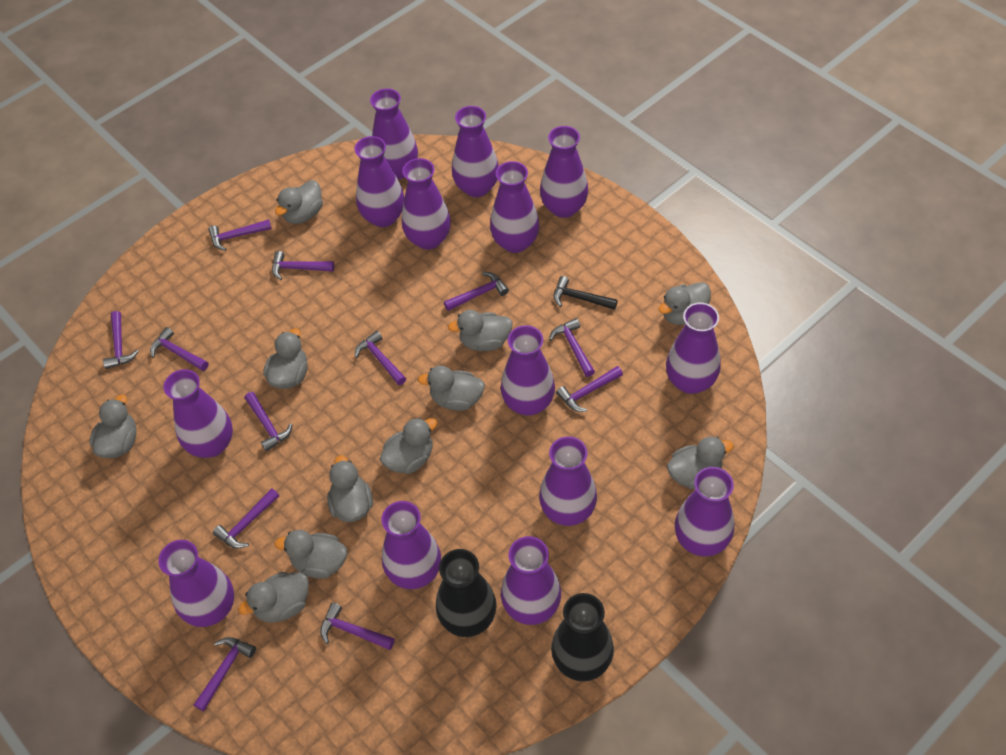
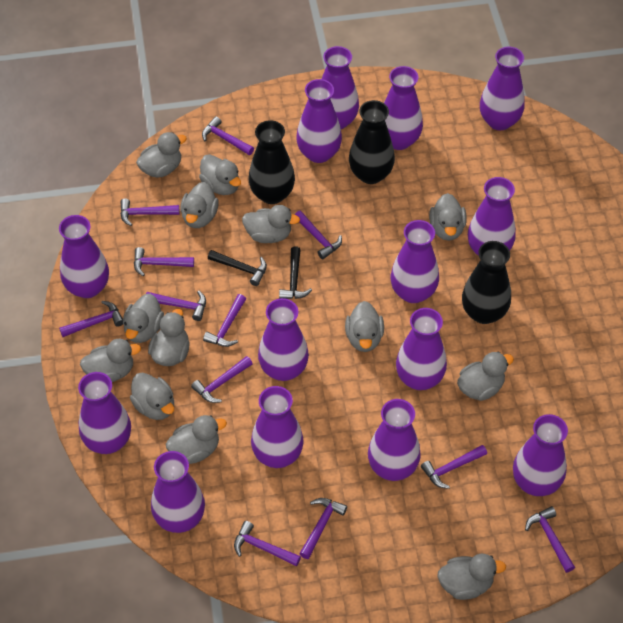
black hammer: [554,276,618,310] = 1 -> [208,250,267,286] [279,247,312,299] = 2
black vase: [436,549,497,637] [551,593,614,681] = 2 -> [249,120,295,204] [349,100,395,184] [462,241,511,324] = 3
grey duck: [89,395,136,458] [238,572,309,623] [263,328,308,389] [275,180,323,224] [275,530,347,579] [327,455,373,522] [380,417,437,474] [418,365,485,411] [448,310,513,351] [659,282,711,325] [667,437,734,489] = 11 -> [80,339,141,382] [123,294,164,343] [130,372,174,420] [136,132,187,178] [148,309,190,366] [166,415,227,464] [181,182,219,228] [199,154,241,195] [242,205,300,243] [345,301,384,352] [429,193,467,241] [437,554,506,600] [457,352,514,401] = 13

